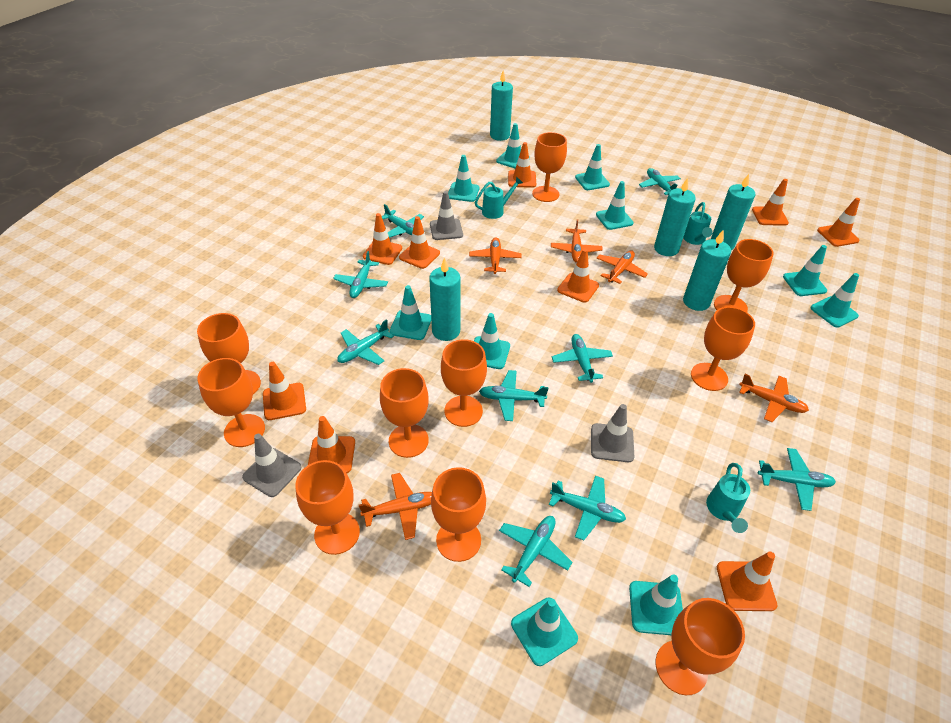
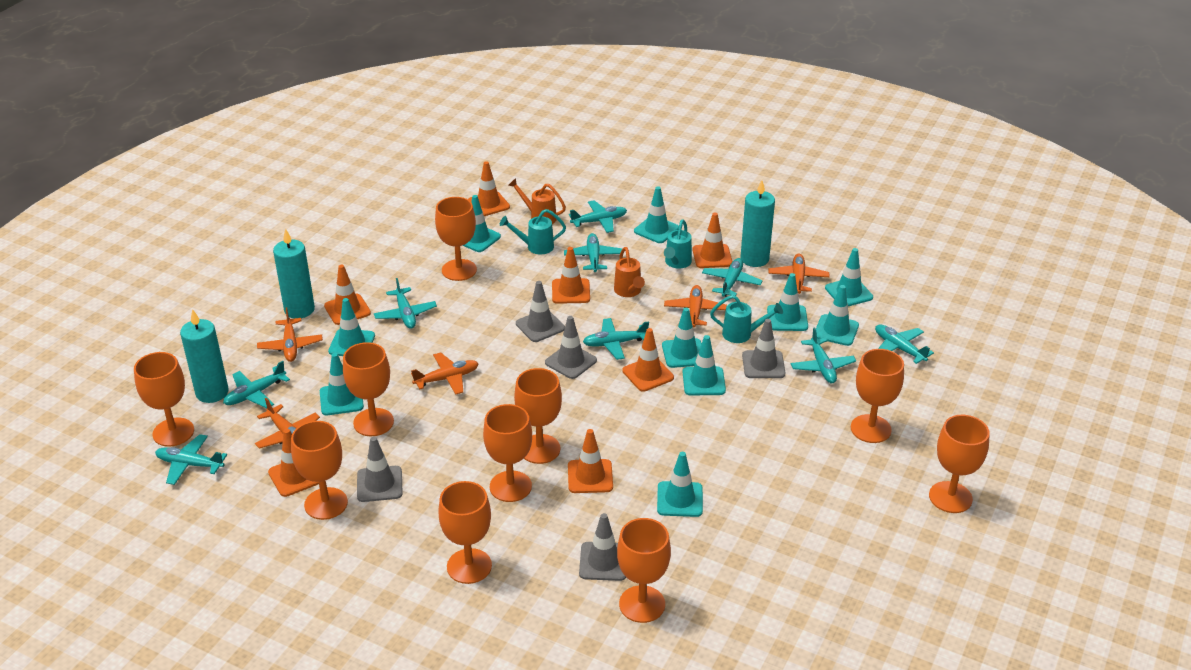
grey traffic cone: [242,434,301,497] [430,191,463,240] [591,404,634,462] = 3 -> [357,437,403,502] [516,281,565,342] [545,316,597,379] [579,513,626,581] [742,319,785,378] = 5
orange traffic cone: [263,362,306,420] [308,416,355,473] [363,213,402,265] [399,216,440,269] [508,142,536,188] [557,249,599,303] [717,552,777,611] [752,179,789,226] [817,198,860,247] = 9 -> [268,429,319,497] [324,265,371,325] [468,161,510,216] [552,247,590,304] [568,429,613,493] [622,328,674,392] [692,213,732,268] = 7
orange watering can: none = 0 -> [508,178,566,224] [614,247,645,297] = 2
turquoise candle: [429,257,460,341] [490,70,513,141] [654,178,696,256] [683,230,731,311] [711,174,755,250] = 5 -> [180,309,229,403] [273,228,315,319] [740,180,775,267] = 3

